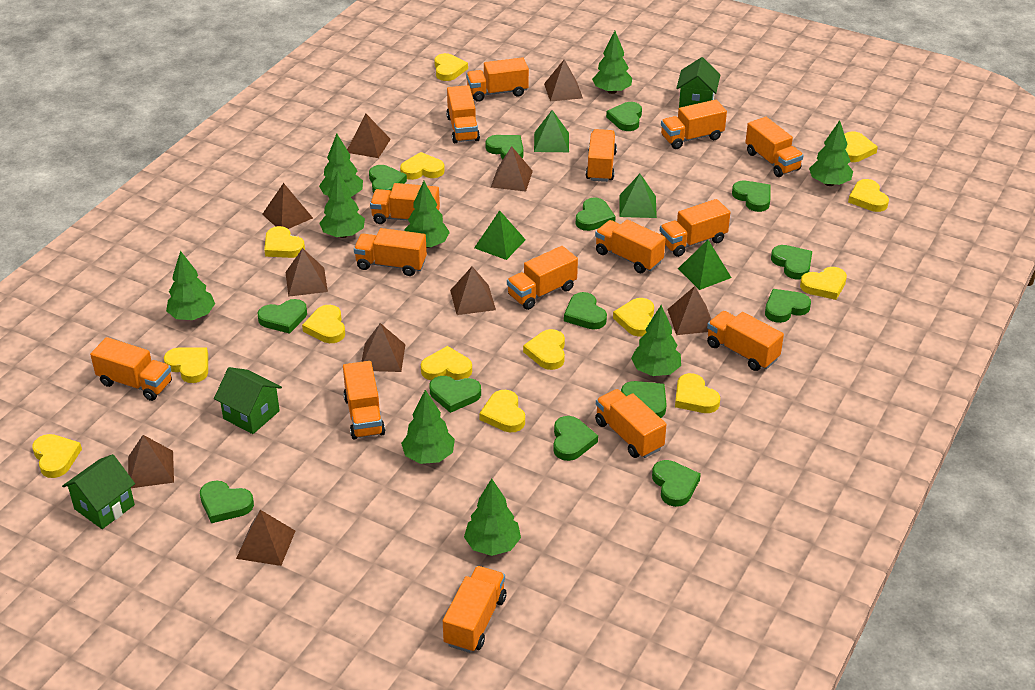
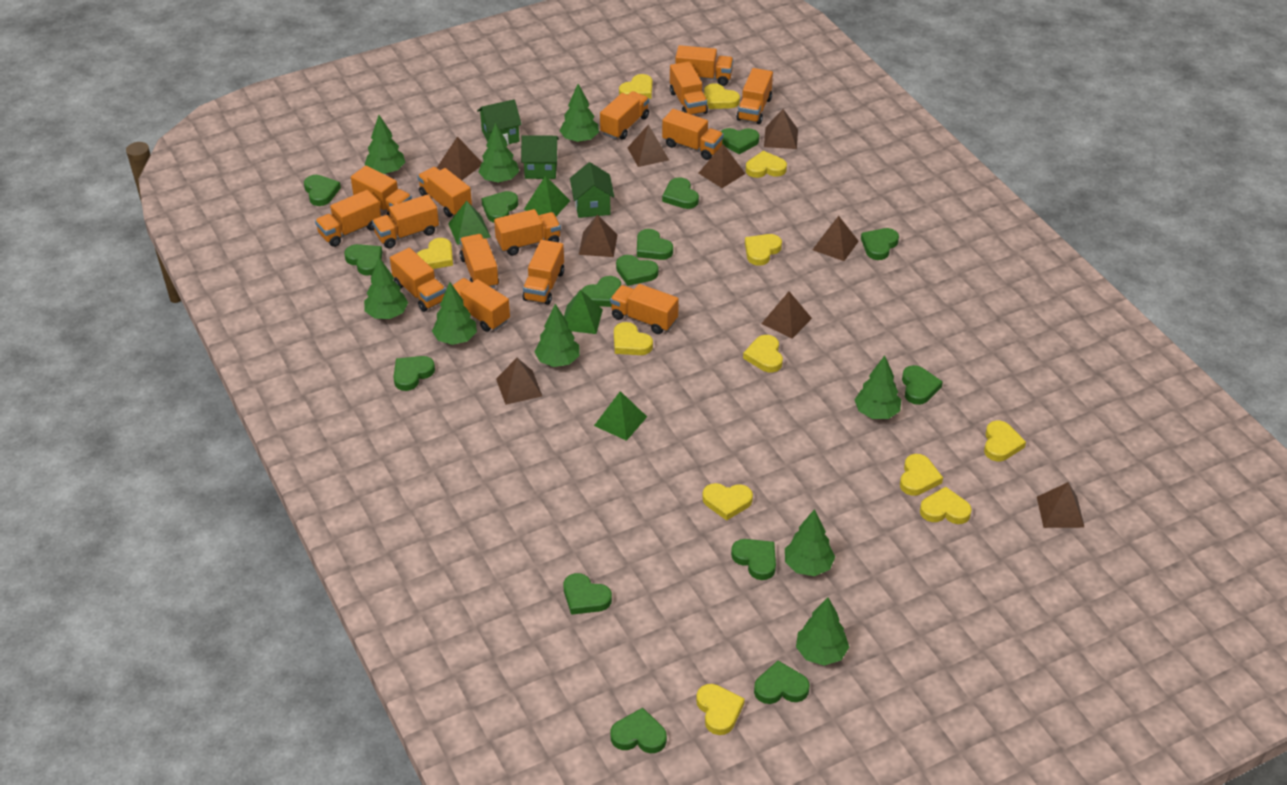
brown pyramid: [128,435,174,488] [236,510,295,566] [262,183,313,229] [286,248,328,297] [347,114,391,158] [361,323,406,372] [450,266,496,315] [491,146,533,192] [544,59,583,101] [667,286,712,335] = 10 -> [437,136,482,180] [496,358,542,405] [579,215,618,257] [627,124,669,167] [699,144,745,188] [761,291,812,338] [764,109,798,149] [812,216,859,261] [1037,482,1085,528] = 9
green heart: [200,480,254,523] [258,299,307,334] [369,165,407,193] [429,376,481,413] [485,135,523,159] [553,416,598,461] [564,292,607,330] [576,197,616,231] [606,102,642,131] [621,381,667,418] [652,460,701,507] [732,181,771,212] [765,289,811,323] [771,245,812,280] = 14 -> [304,175,341,206] [344,244,382,276] [394,356,435,391] [481,191,518,223] [564,573,612,615] [582,276,621,307] [610,708,667,753] [616,255,659,286] [637,229,673,260] [662,177,699,209] [721,128,759,154] [731,539,776,580] [754,661,810,704] [861,228,899,260] [902,365,943,405] = 15
yellow heart: [32,434,82,478] [164,347,208,383] [264,226,305,258] [302,305,345,343] [400,152,445,180] [421,346,472,380] [434,53,468,81] [479,390,525,432] [523,329,565,370] [613,298,654,337] [675,373,720,413] [800,267,847,300] [844,131,878,162] [848,179,889,212] = 14 -> [417,238,453,269] [614,322,653,355] [619,74,652,99] [696,684,745,735] [702,483,753,521] [704,83,740,109] [743,335,783,373] [745,234,782,266] [746,151,787,178] [900,454,943,496] [920,487,972,524] [984,421,1026,461] = 12

